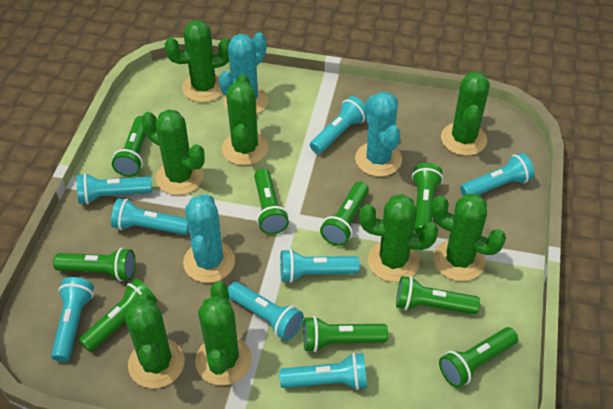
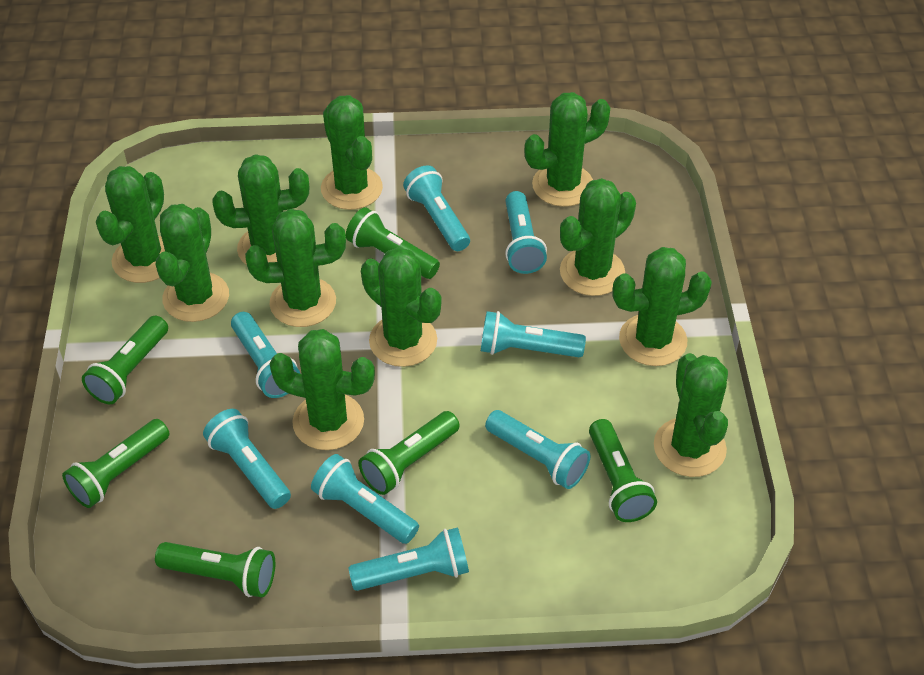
green cactus: [125,293,185,388] [141,110,205,195] [165,20,230,102] [195,281,252,386] [222,75,268,165] [359,194,438,282] [431,193,506,281] [441,71,490,156] = 8 -> [96,166,165,283] [156,204,229,322] [212,154,309,265] [245,209,346,327] [270,329,375,450] [321,95,383,210] [361,247,441,367] [525,92,611,207] [560,178,636,296] [613,247,712,366] [654,353,728,477] = 11
green flashlight: [53,248,136,281] [79,279,157,352] [112,116,146,177] [254,168,289,234] [303,316,388,352] [320,181,369,246] [396,276,480,314] [412,163,443,234] [439,327,518,388] = 9 -> [62,419,170,508] [82,316,168,404] [155,542,275,597] [346,207,440,279] [359,411,460,495] [589,419,657,522] = 6
turquoise cactus: [183,194,235,283] [219,32,268,114] [355,92,402,177] = 3 -> none = 0

